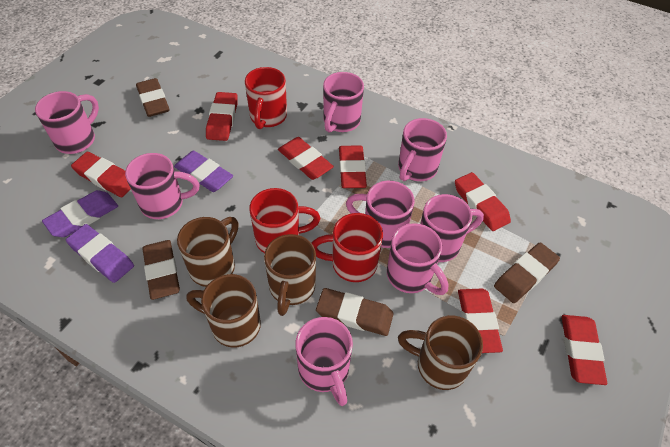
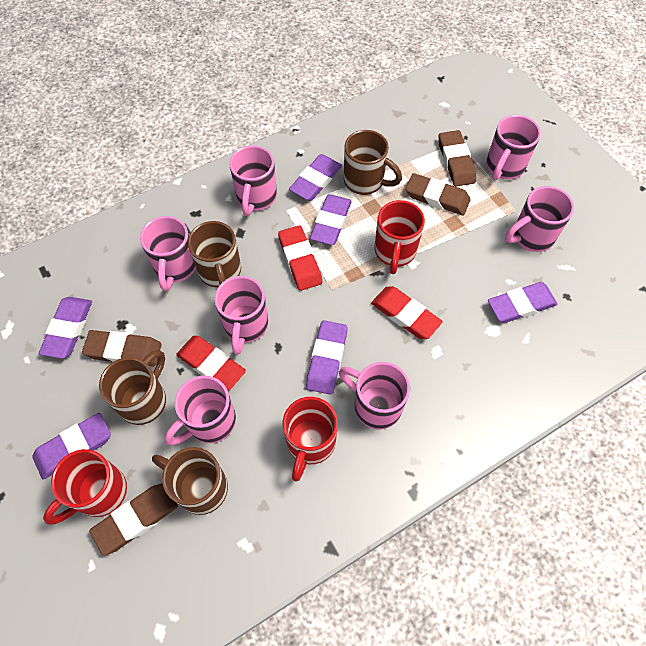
pink mug: [35,91,99,154] [125,153,200,219] [295,317,353,406] [323,72,364,133] [346,181,415,248] [387,223,448,295] [398,118,447,181] [420,194,484,262] = 8 -> [140,216,196,291] [164,376,236,446] [214,276,268,355] [229,145,277,216] [339,362,410,429] [486,115,541,180] [505,186,574,252] = 7
purple eraser: [42,190,118,237] [66,224,134,283] [174,151,233,192] = 3 -> [32,413,111,480] [39,297,92,359] [289,154,342,201] [306,320,348,395] [310,194,352,245] [488,282,557,323] = 6
red eraser: [71,152,131,197] [206,92,238,141] [278,137,334,180] [339,145,367,188] [455,172,511,231] [458,288,503,353] [562,315,607,385] = 7 -> [176,336,246,391] [278,225,322,291] [371,286,443,339] = 3

